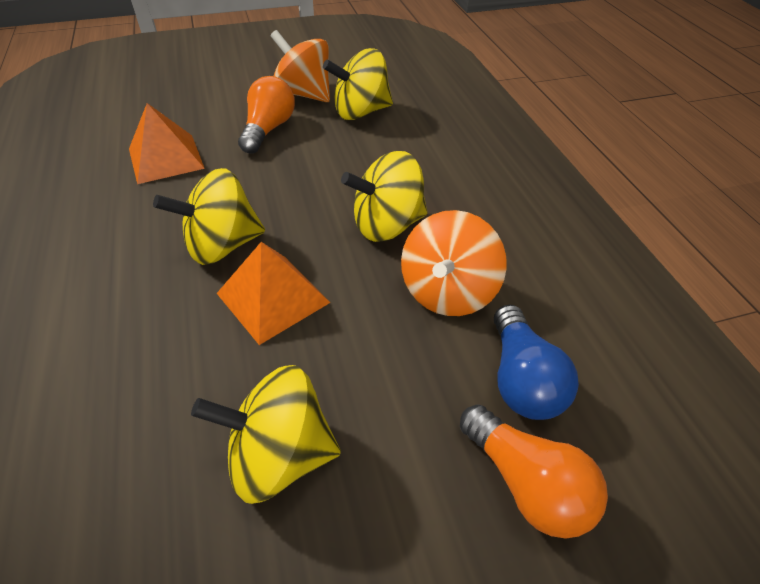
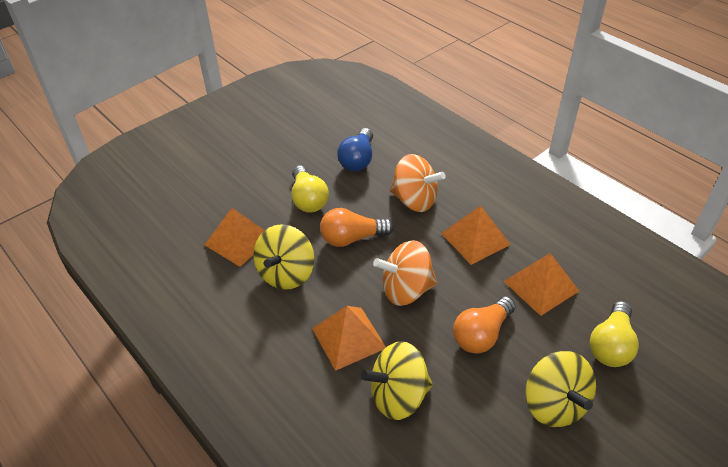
orange pyramid: [129,103,205,184] [217,242,331,345] = 2 -> [205,208,265,267] [312,306,386,371] [441,206,511,265] [504,253,579,316] = 4
yellow light bulb: none = 0 -> [291,165,329,213] [589,301,639,367] = 2
yellow spinning top: [153,168,265,265] [191,365,341,504] [323,48,393,120] [341,151,427,242] = 4 -> [253,224,314,290] [361,341,433,420] [525,351,596,427] = 3

